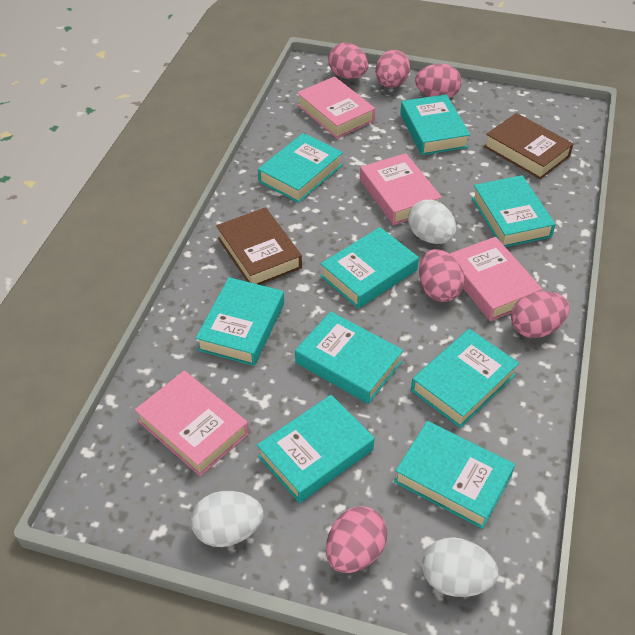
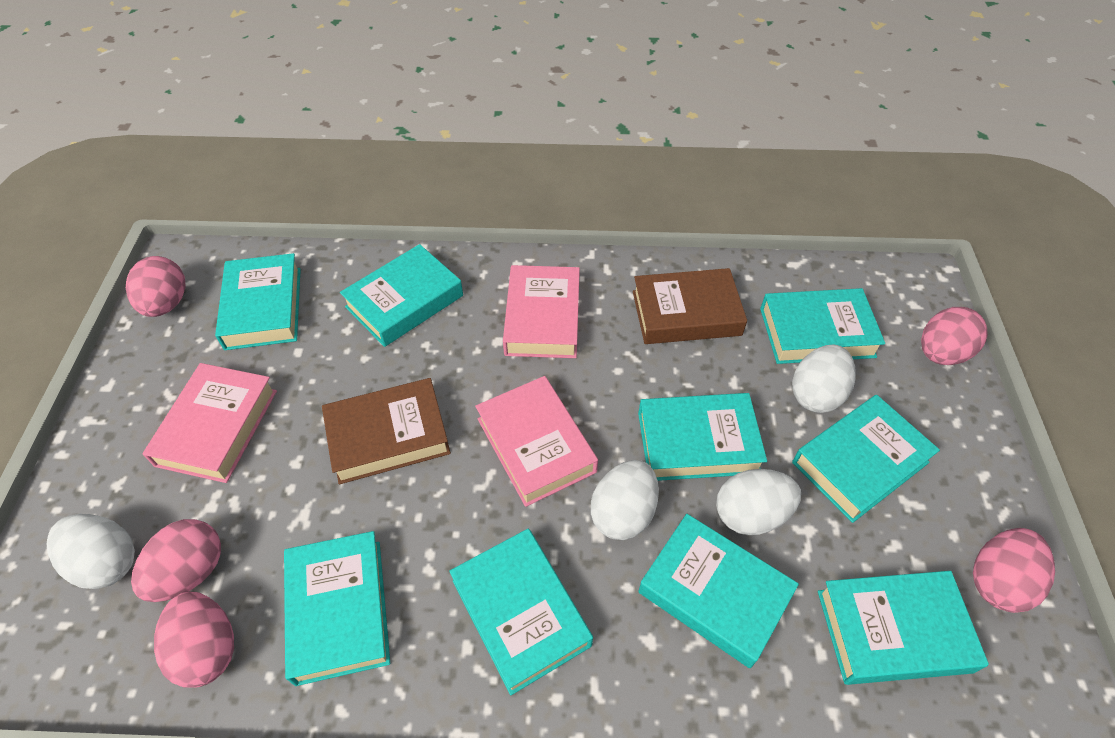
pink book: [135,371,249,476] [297,76,375,139] [360,153,442,225] [450,237,543,321] = 4 -> [143,363,277,483] [475,376,598,507] [503,265,580,358] = 3
pink egg: [326,506,387,573] [328,43,368,79] [375,50,410,88] [415,64,462,98] [419,249,465,302] [511,291,569,338] = 6 -> [126,256,186,317] [131,519,221,602] [154,591,234,688] [921,307,988,365] [973,528,1055,613] = 5
white egg: [191,491,264,547] [408,200,456,244] [422,537,499,597] = 3 -> [47,514,135,589] [591,460,659,540] [716,469,801,535] [792,345,855,413] = 4

